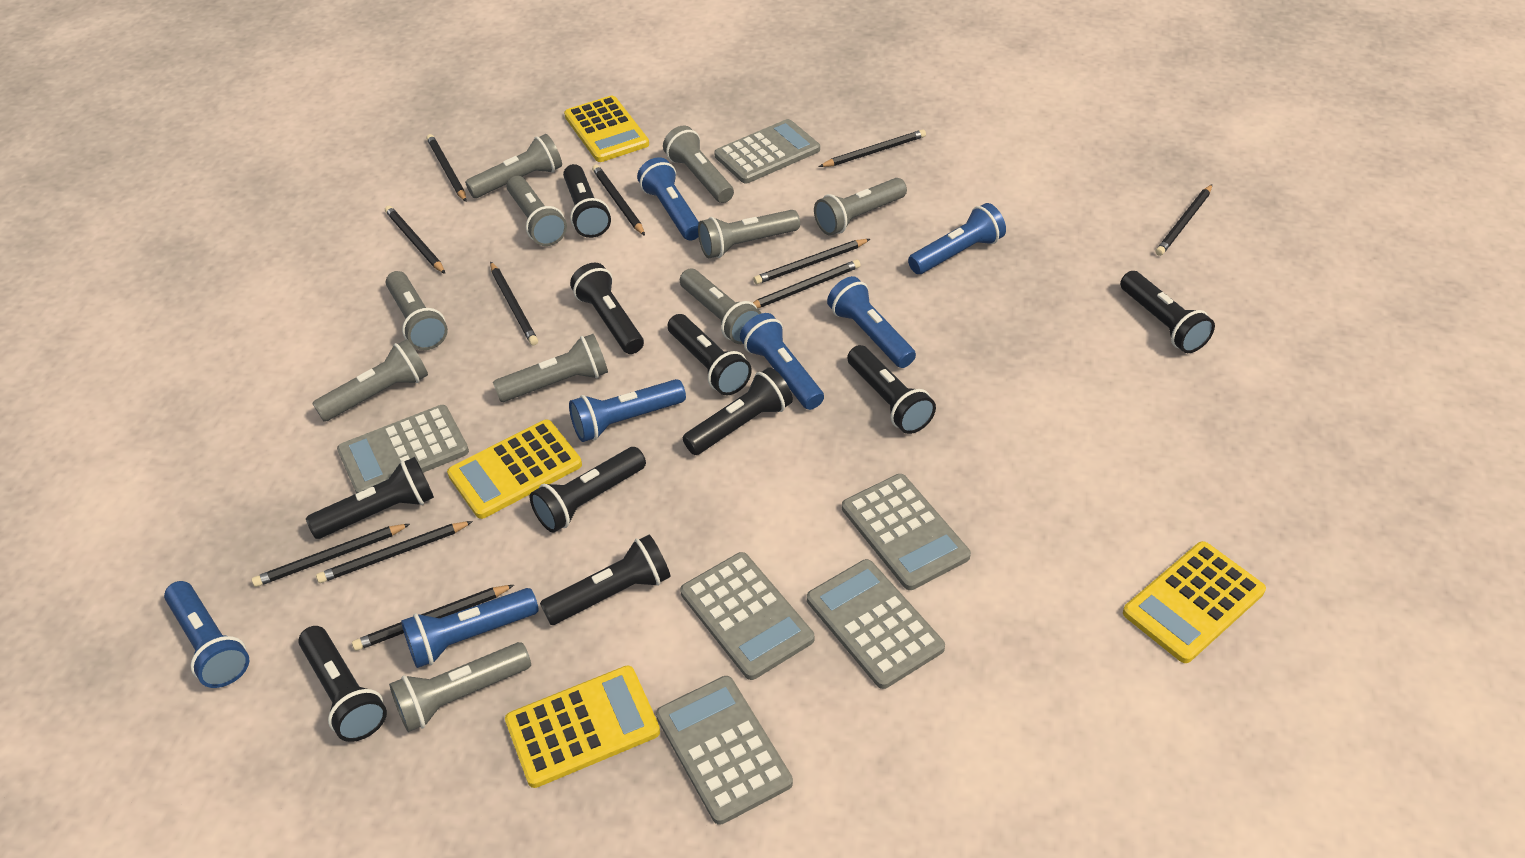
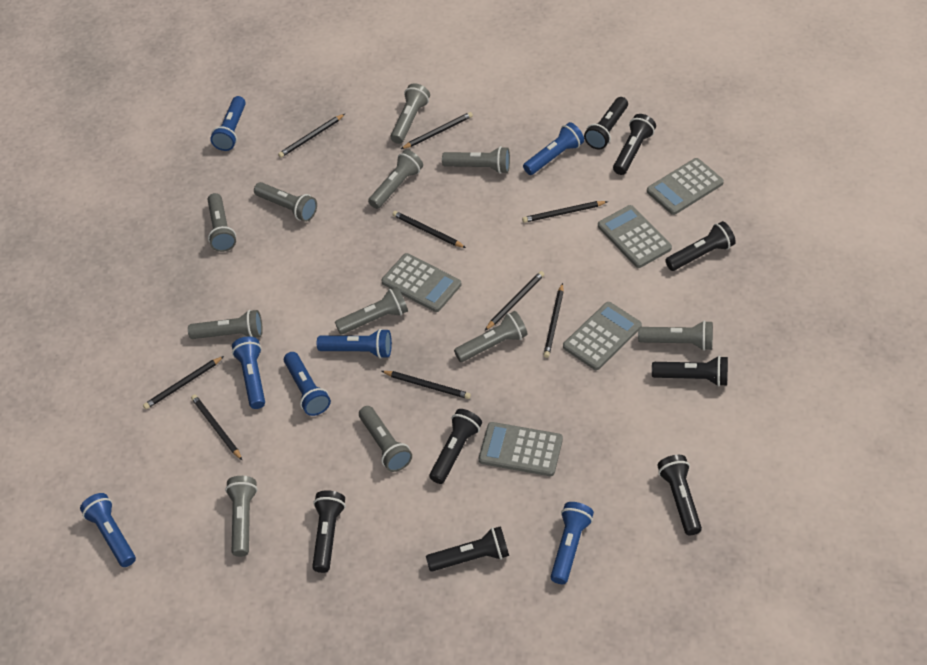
black flashlight: [298,626,387,742] [306,457,434,539] [530,447,646,533] [540,535,671,625] [563,164,611,238] [570,263,644,354] [668,314,752,395] [683,367,793,455] [847,345,936,434] [1120,271,1215,353] = 10 -> [312,490,346,573] [426,526,509,572] [429,409,482,484] [584,97,628,150] [613,114,656,175] [652,356,728,386] [657,455,702,535] [665,221,736,271] = 8
black pencil: [252,524,410,587] [316,521,473,583] [352,585,514,651] [385,206,445,274] [427,134,466,202] [490,262,538,345] [592,165,645,236] [753,239,870,284] [753,260,861,308] [819,129,926,167] [1156,184,1212,256] = 11 -> [143,356,224,409] [191,394,242,460] [278,114,345,158] [382,371,471,399] [392,211,466,248] [401,112,473,149] [485,271,544,330] [522,201,608,223] [543,283,564,358] = 9
grey calculator: [337,405,469,494] [656,676,793,825] [680,552,814,680] [714,119,820,184] [807,559,945,689] [842,474,971,590] = 6 -> [381,253,461,312] [479,422,563,476] [563,302,642,370] [598,205,672,268] [647,158,724,215] = 5
grey flashlight: [312,339,428,421] [386,271,448,350] [389,642,531,732] [465,134,562,198] [493,334,608,402] [507,176,567,246] [663,126,734,203] [680,269,761,344] [698,210,800,258] [814,178,907,235] = 10 -> [188,310,262,339] [207,193,236,252] [225,476,258,557] [254,182,317,222] [335,287,408,334] [359,406,412,472] [368,150,423,209] [391,83,430,144] [442,146,510,174] [454,311,527,362] [638,320,713,351] = 11
yellow calculator: [447,420,582,519] [505,666,660,788] [564,96,649,162] [1123,541,1266,663] = 4 -> none = 0

